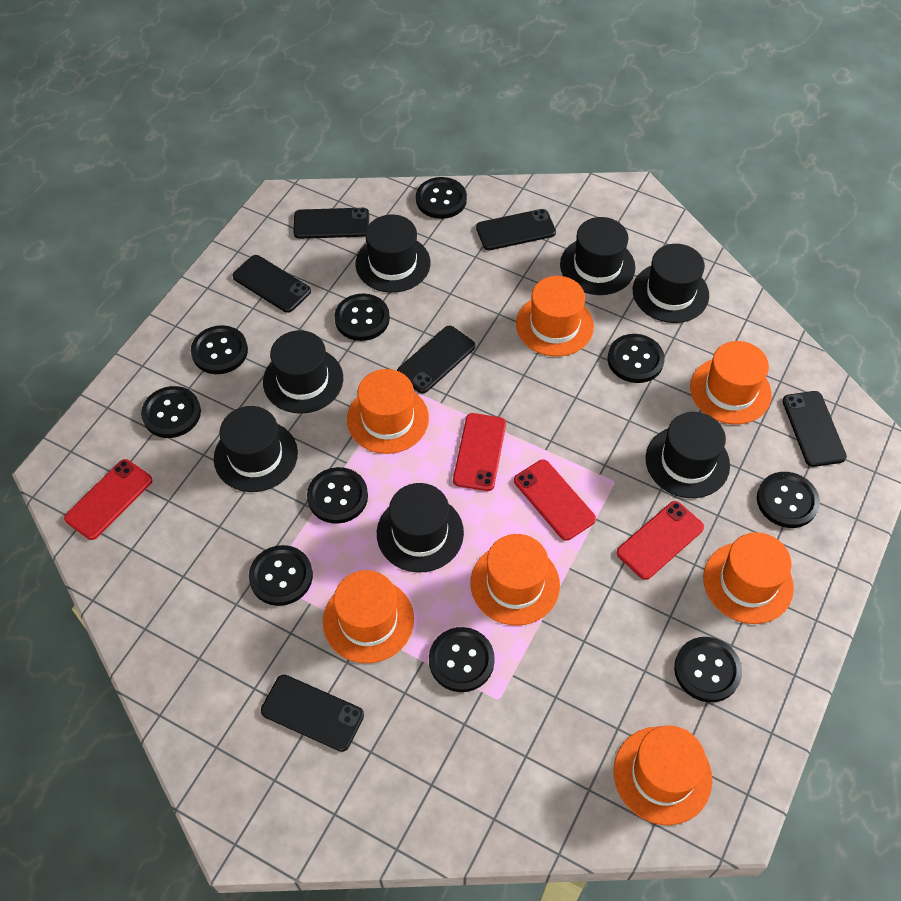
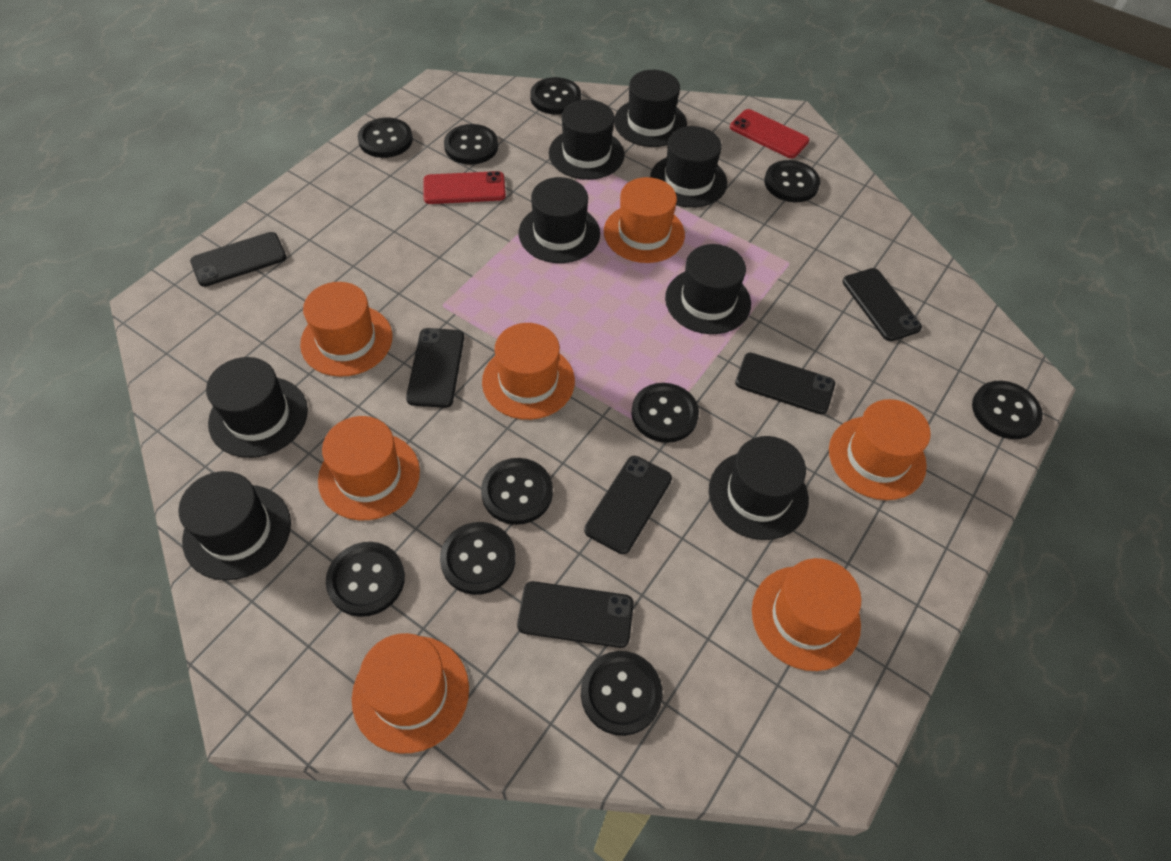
black hat: [214,406,298,492] [263,330,343,414] [356,215,431,293] [377,483,464,573] [560,217,636,295] [633,244,709,323] [646,412,730,498] = 7 -> [178,471,291,580] [206,357,308,458] [519,177,600,263] [549,100,625,180] [614,70,687,147] [650,126,727,208] [665,244,751,334] [709,436,809,540] = 8
red phone: [64,459,152,540] [453,413,506,491] [514,460,596,541] [617,501,704,580] = 4 -> [423,171,506,204] [730,109,809,158] = 2

